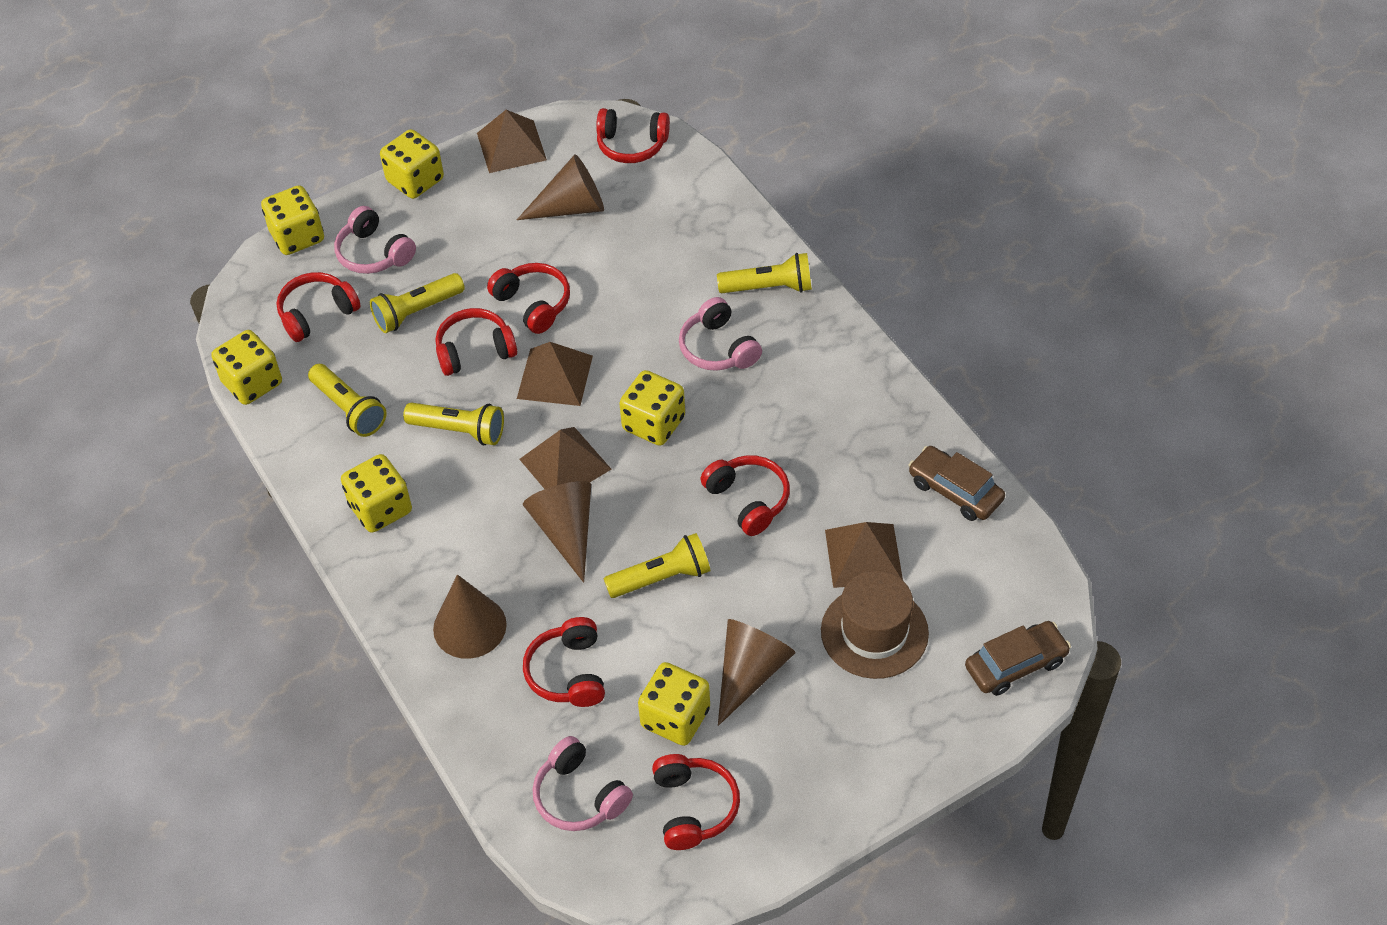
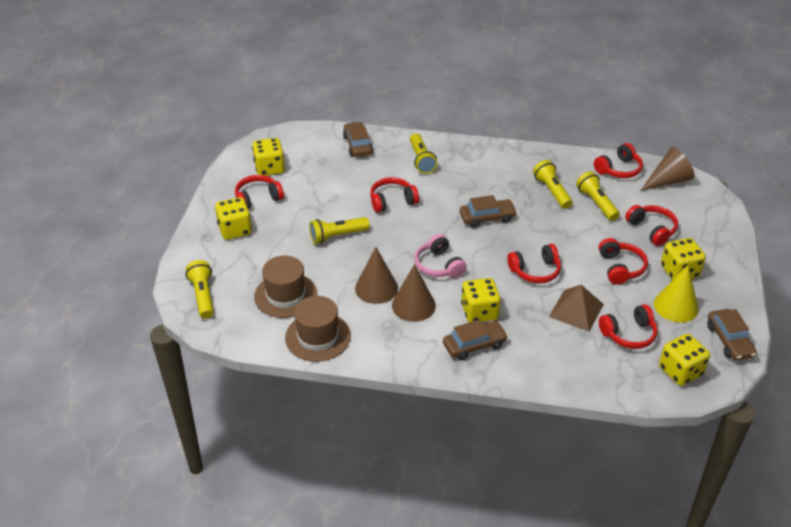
brown car: [909,446,1005,521] [965,621,1071,696] = 2 -> [343,122,373,157] [443,320,508,361] [460,195,517,228] [707,309,757,361] = 4
brown cone: [433,575,507,659] [517,154,604,220] [523,481,591,583] [718,619,796,726] = 4 -> [355,247,398,304] [392,264,436,322] [640,147,695,191] = 3
brown hat: [821,570,929,679] = 1 -> [254,255,317,318] [285,296,351,362] = 2
brown pyramid: [477,110,547,173] [517,342,593,406] [519,427,611,489] [825,522,903,588] = 4 -> [549,285,604,332] = 1
pink headphones: [334,206,416,274] [533,736,633,831] [679,297,762,371] = 3 -> [414,234,467,278] = 1
yellow cone: none = 0 -> [654,265,699,323] = 1
yellow dice: [211,330,282,405] [261,185,324,255] [341,454,412,533] [380,129,444,199] [619,370,685,446] [638,662,710,746] = 6 -> [215,197,252,240] [252,138,285,176] [461,278,501,322] [659,334,710,386] [661,238,706,280] = 5

